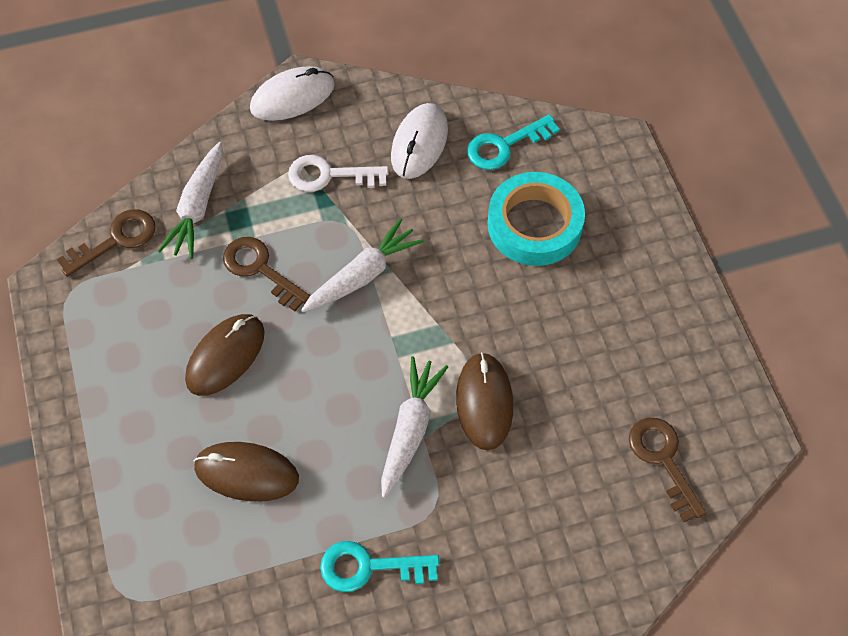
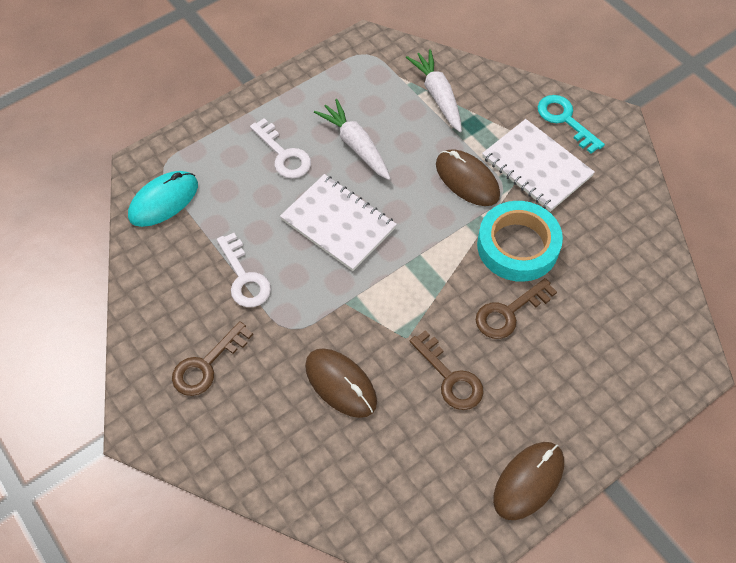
turquoise key: [320,541,439,592] [467,114,560,170] = 2 -> [538,95,605,154] = 1
turquoise mouse: none = 0 -> [128,171,198,227] = 1
white carrot: [158,142,222,259] [301,218,424,312] [381,356,448,498] = 3 -> [314,99,391,180] [406,49,462,132] = 2
white key: [288,155,389,192] = 1 -> [217,233,271,307] [250,118,311,178] = 2
white mouse: [250,66,335,121] [391,103,448,179] = 2 -> none = 0
white notebook: none = 0 -> [280,174,397,271] [482,119,595,212] = 2

